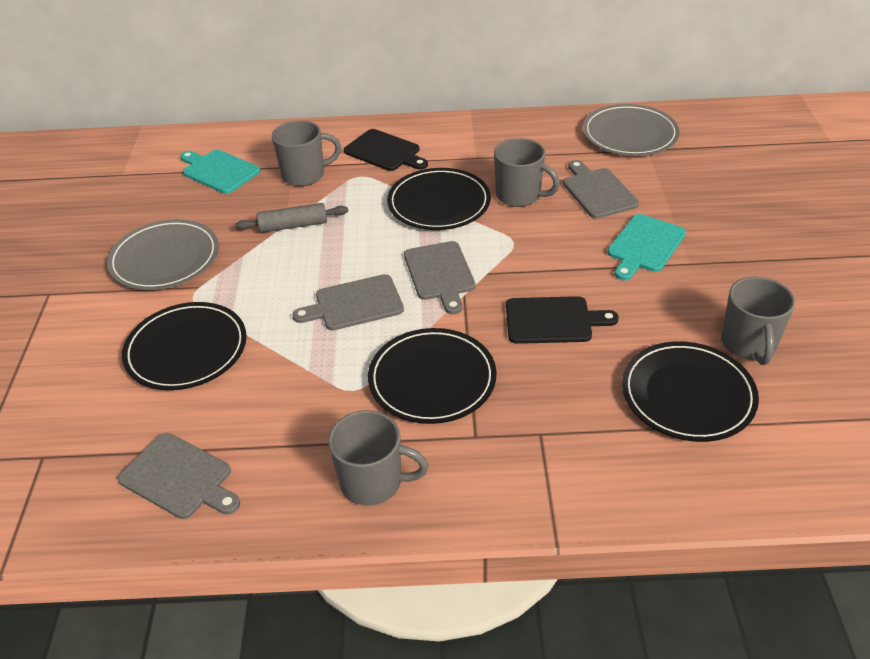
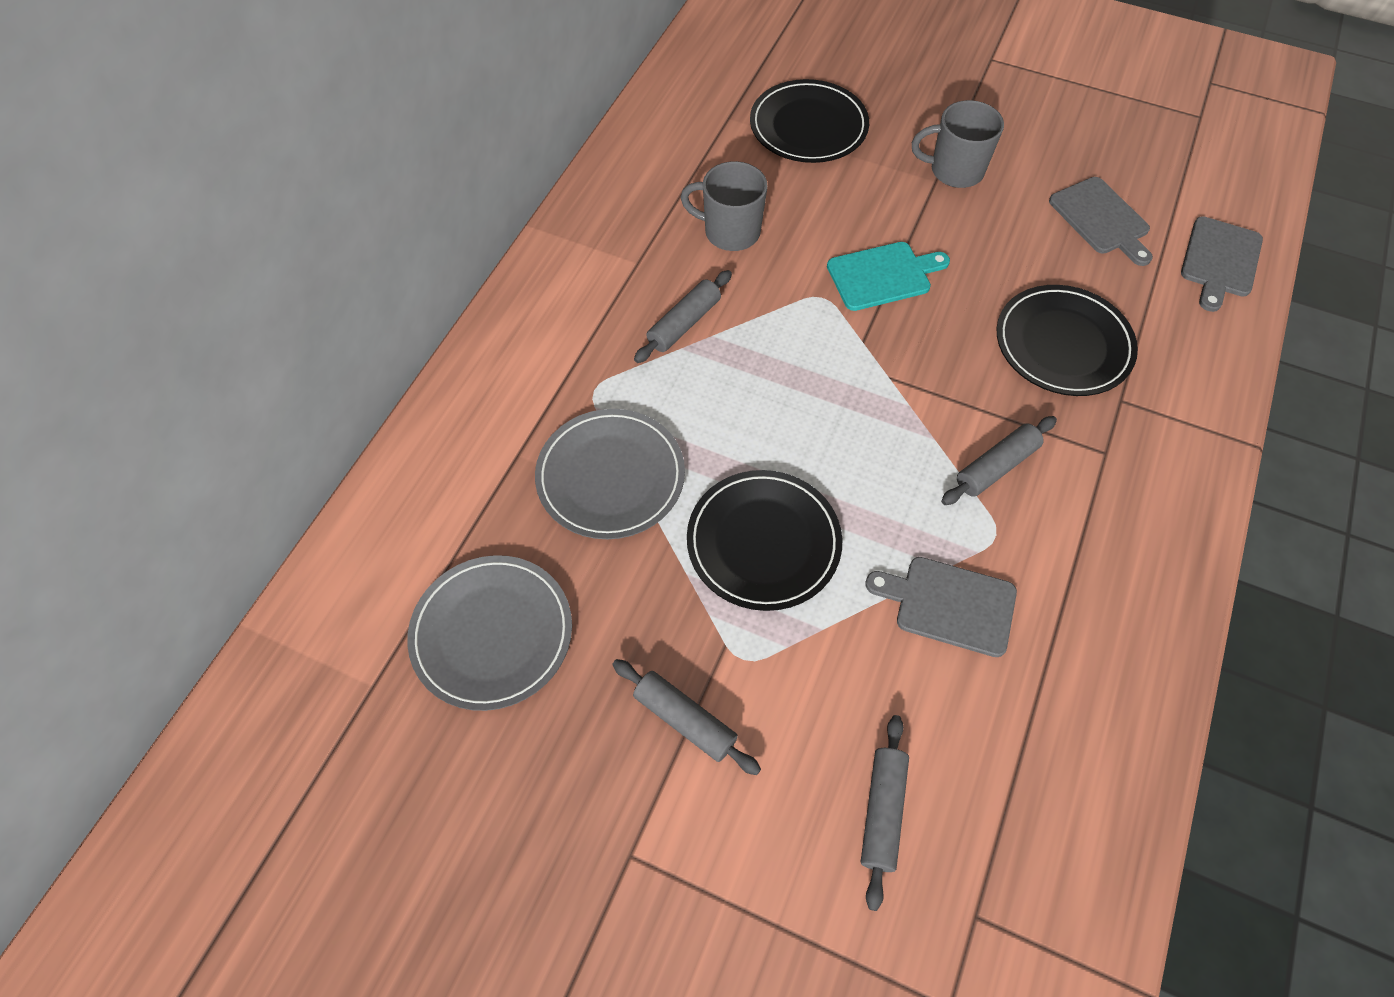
black cutting board: [344,129,428,171] [506,296,619,344] = 2 -> none = 0
black plate: [122,302,247,390] [368,328,496,424] [387,168,491,230] [622,341,759,442] = 4 -> [687,470,842,611] [750,79,869,163] [997,285,1138,396] = 3
grey cutting board: [118,433,240,519] [292,274,404,330] [404,241,475,314] [563,160,639,219] = 4 -> [865,557,1017,657] [1049,177,1153,266] [1181,216,1263,312] = 3
grey mug: [272,120,341,186] [328,410,429,506] [494,138,560,207] [721,276,795,365] = 4 -> [680,161,768,251] [912,100,1004,188] = 2
grey rolling pin: [235,203,348,233] = 1 -> [612,659,761,775] [634,270,732,363] [861,715,909,911] [941,416,1057,505] = 4
turquoise cutting board: [180,150,260,194] [607,214,686,280] = 2 -> [827,242,950,311] = 1

